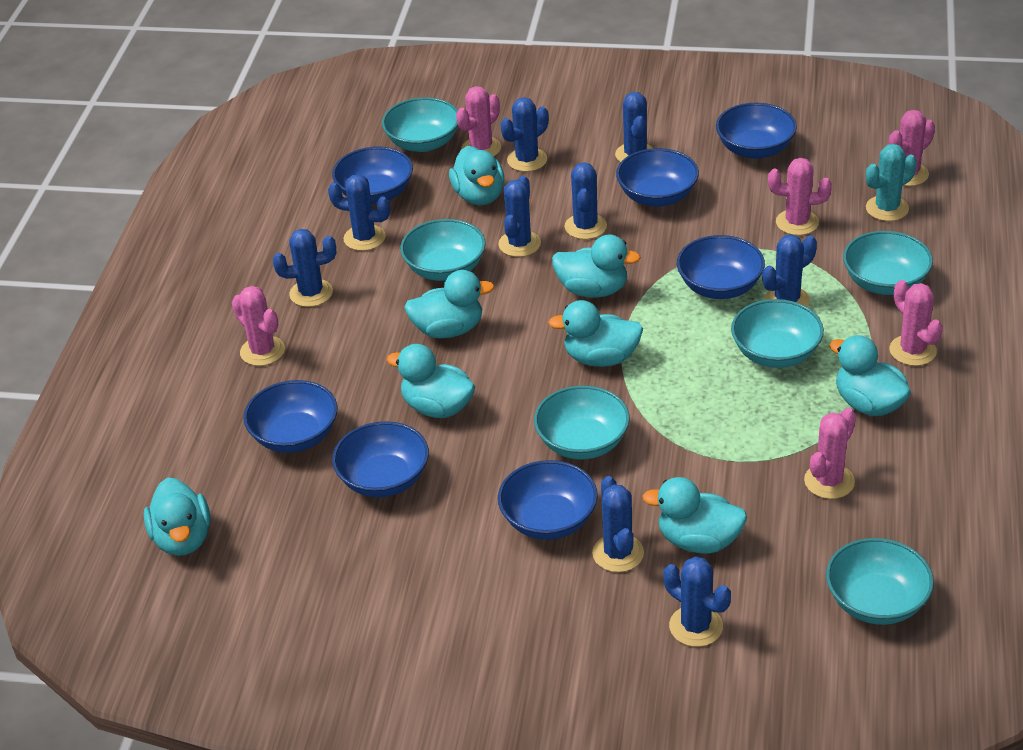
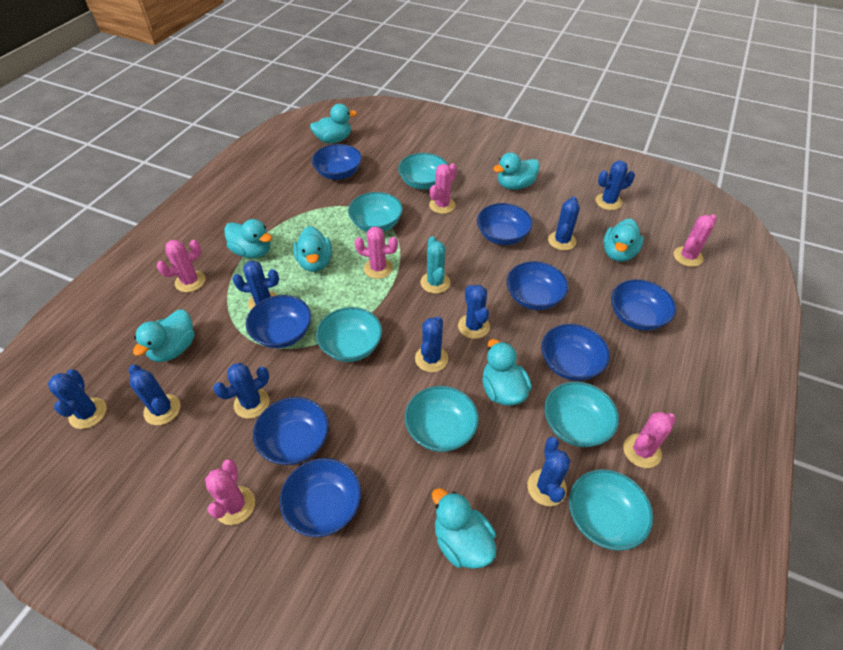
blue bowl: [243,380,337,453] [332,147,413,204] [332,421,429,497] [498,460,598,540] [616,148,699,206] [677,235,765,299] [716,103,797,159] = 7 -> [246,295,311,348] [253,397,329,465] [280,458,361,537] [312,144,362,180] [477,203,533,245] [506,261,569,310] [541,324,610,381] [611,279,676,331] = 8

